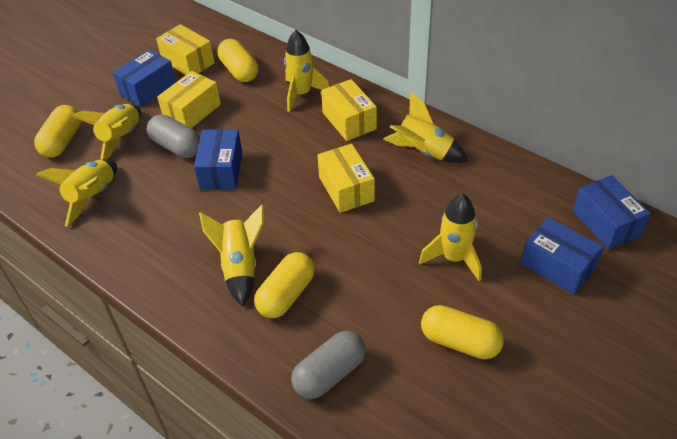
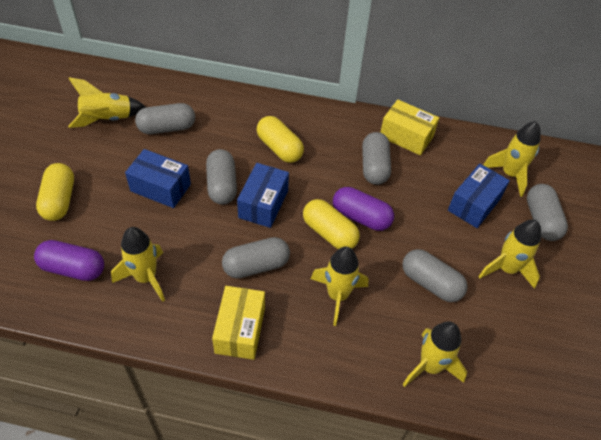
blue box: [113,49,176,107] [194,129,242,189] [521,217,603,295] [573,175,651,250] = 4 -> [125,149,191,208] [237,163,289,228] [448,164,510,228] = 3
grey capsule: [147,114,200,158] [291,331,366,399] = 2 -> [135,103,195,134] [206,149,237,205] [222,237,290,278] [362,132,391,185] [402,249,468,302] [527,184,568,241] = 6
purple capsule: none = 0 -> [34,240,104,281] [333,187,394,231] = 2
yellow box: [156,24,214,75] [157,71,221,128] [317,144,375,213] [321,79,377,141] = 4 -> [212,286,265,360] [380,100,439,155] = 2
yellow capsule: [34,105,81,158] [217,39,258,82] [254,252,315,318] [421,305,504,359] = 4 -> [36,163,74,221] [256,116,304,163] [303,199,360,249] = 3

